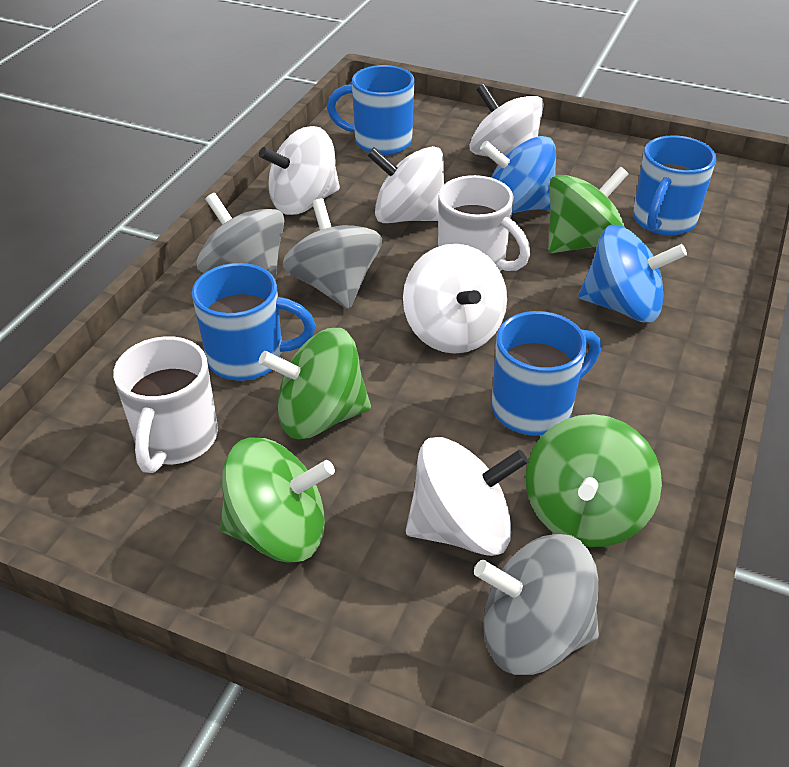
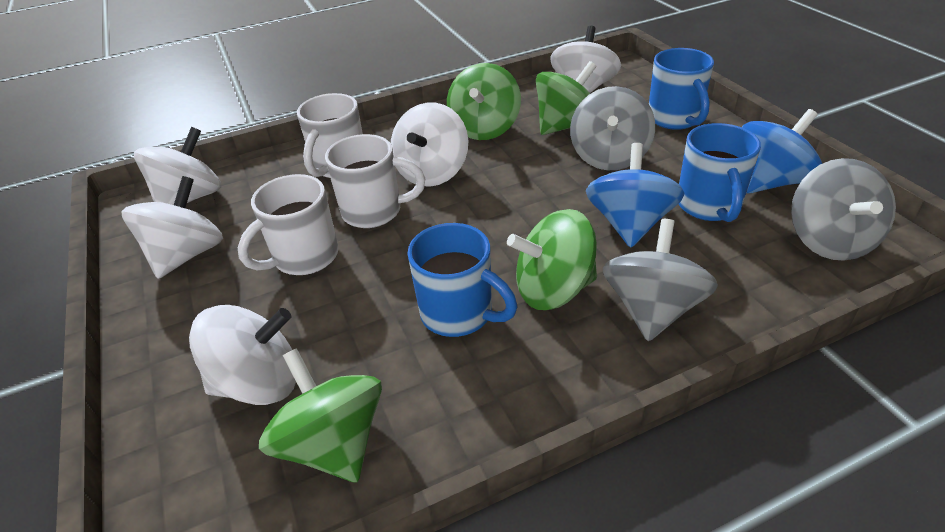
blue mug: [192,263,316,381] [327,65,414,155] [492,311,601,436] [633,135,716,236] = 4 -> [408,223,517,337] [649,48,714,130] [679,123,761,222] = 3
white mug: [113,336,218,473] [438,175,530,271] = 2 -> [238,174,339,275] [297,93,363,178] [325,134,426,228] = 3

